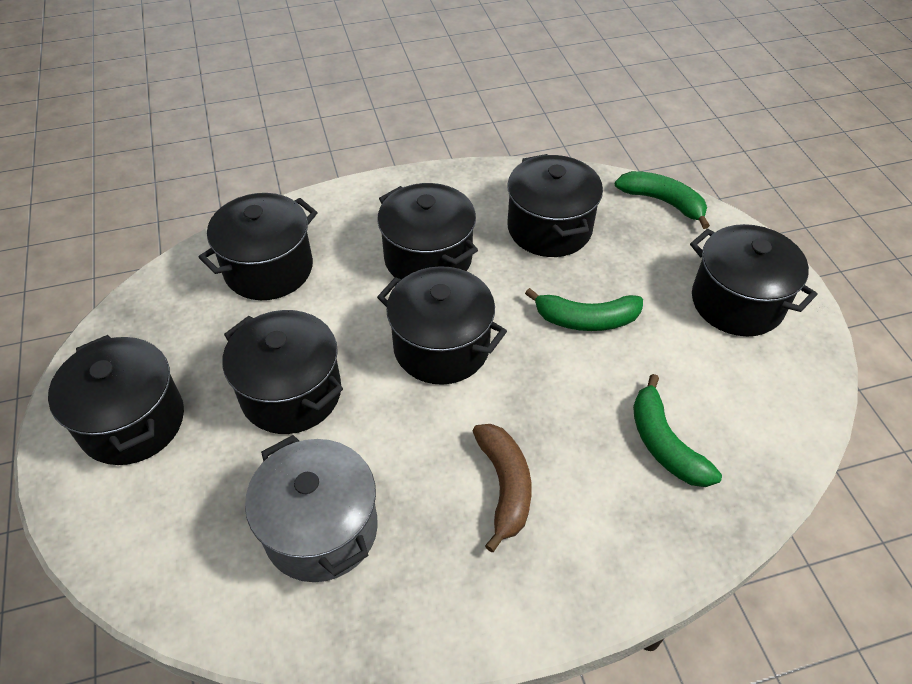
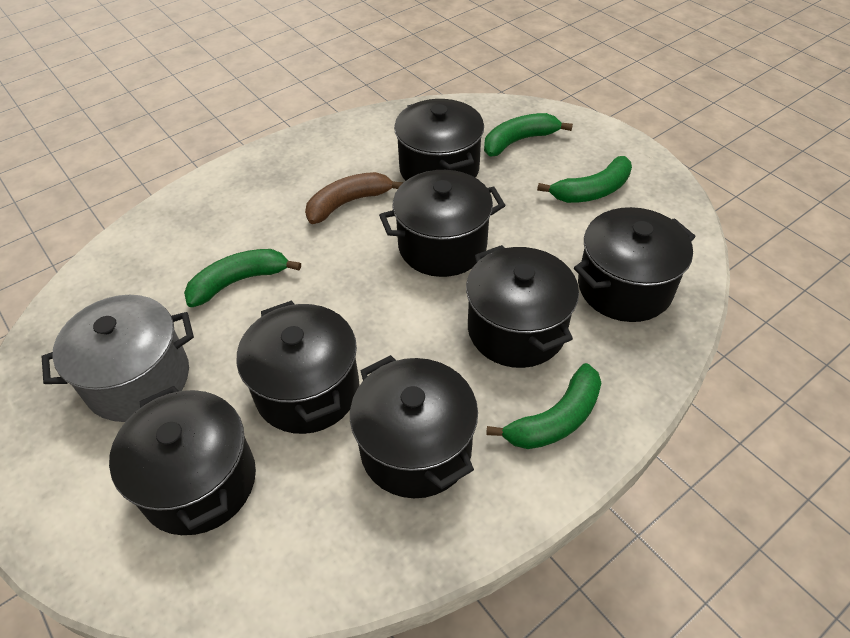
green banana: [525,288,643,331] [615,171,710,229] [633,374,722,487] = 3 -> [184,249,301,307] [484,113,573,157] [486,363,601,449] [537,156,632,203] = 4

